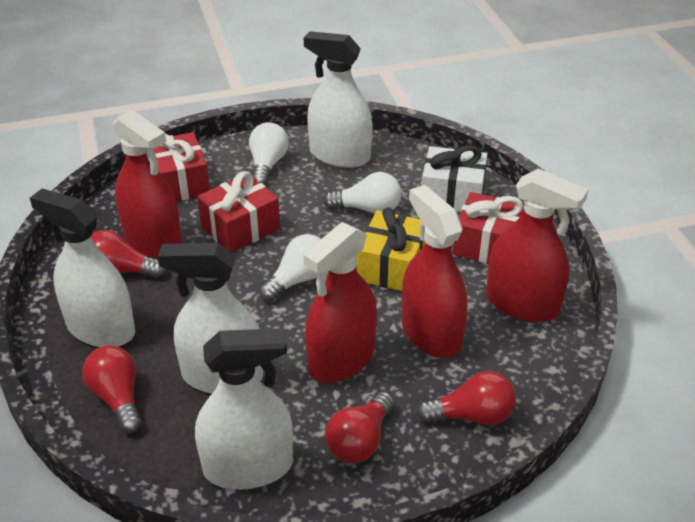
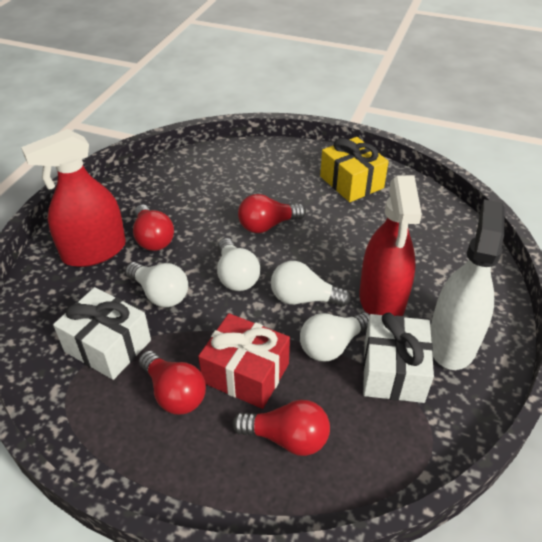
red gift: [153,132,210,202] [197,171,280,253] [453,192,524,264] = 3 -> [198,313,290,409] = 1
red spray bottle: [113,109,182,259] [303,222,377,383] [402,185,467,358] [486,168,588,322] = 4 -> [21,129,126,267] [359,175,422,316] = 2
white gift: [422,145,487,212] = 1 -> [53,287,151,380] [363,313,434,403] = 2
white light bulb: [249,122,289,185] [259,234,321,302] [323,172,401,214] = 3 -> [125,262,188,307] [217,238,260,291] [271,261,351,307] [300,312,370,361] = 4
white spray bottle: [30,188,135,347] [158,243,263,394] [195,328,293,490] [304,31,372,168] = 4 -> [430,199,505,370] = 1

